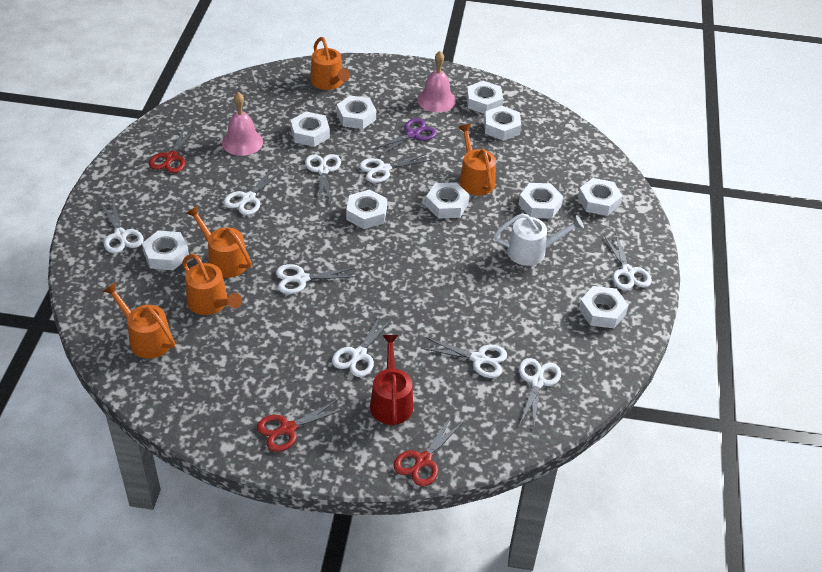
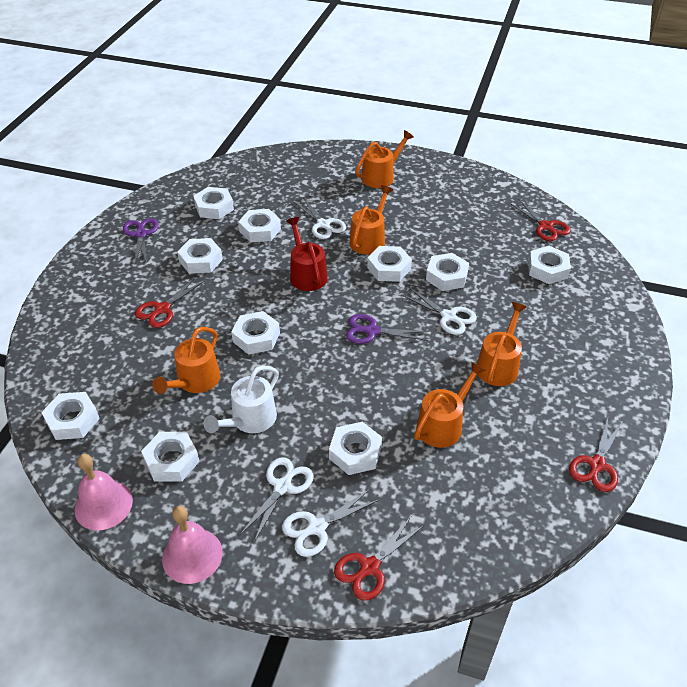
purple scissors: [373,118,437,156] = 1 -> [123,218,159,265] [346,314,429,344] = 2
red scissors: [149,126,196,173] [257,399,346,452] [393,415,463,487] = 3 -> [135,277,205,328] [334,517,423,601] [509,199,571,241] [569,418,622,492] = 4
white scissors: [101,200,144,253] [224,168,283,215] [276,264,357,294] [305,154,341,203] [332,314,393,377] [359,153,432,183] [421,338,507,378] [519,358,561,426] [604,234,652,290] = 9 -> [239,457,314,542] [282,489,379,557] [293,198,346,239] [401,288,477,335] = 4

